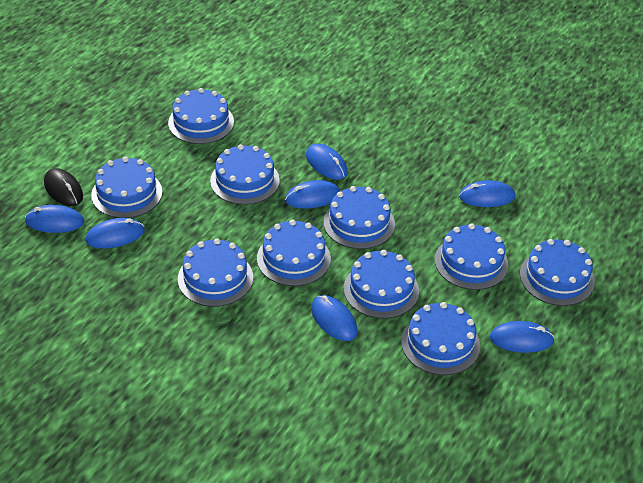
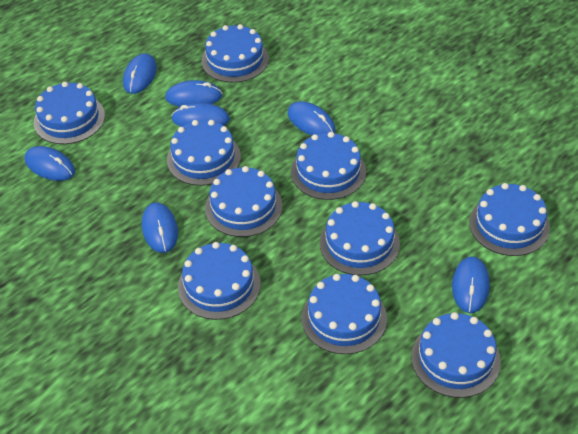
black mouse: [44,168,83,206] = 1 -> none = 0

